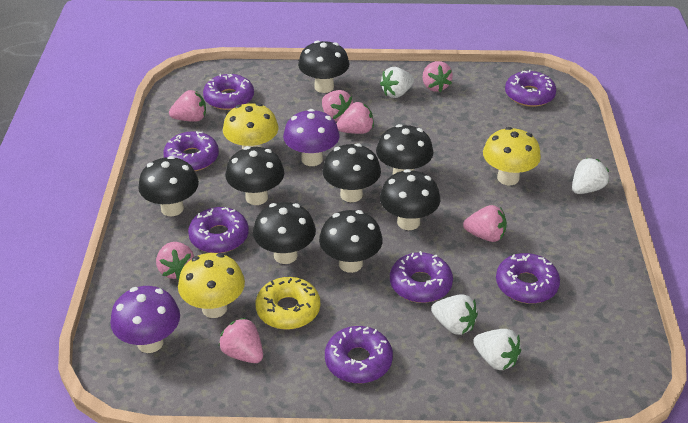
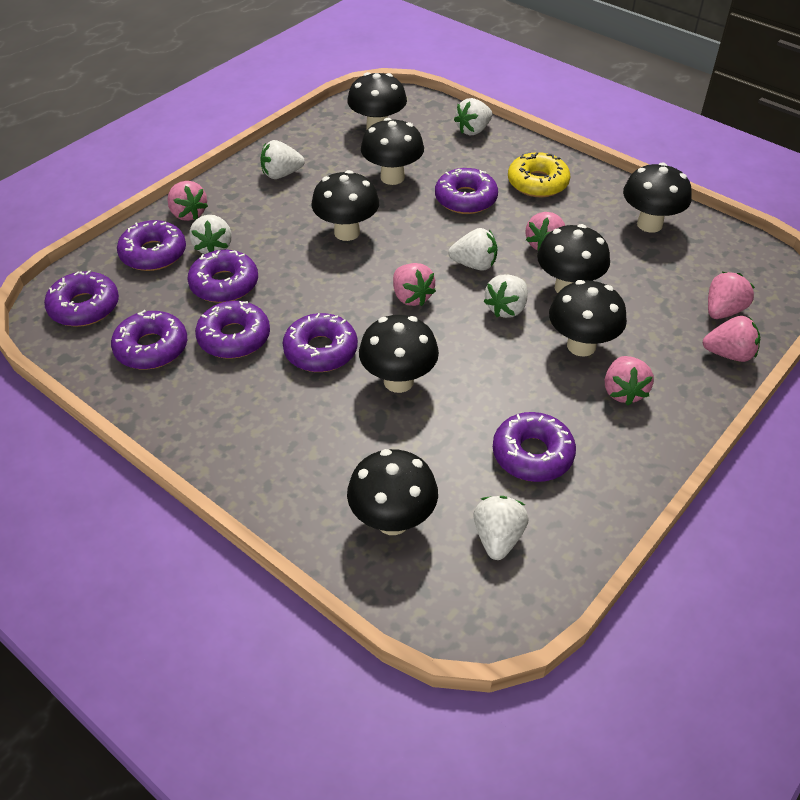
pink strawberry: [156,242,194,280] [169,90,206,122] [219,318,263,363] [322,90,353,122] [337,102,374,134] [422,61,453,92] [463,205,507,242] = 7 -> [167,181,208,221] [393,263,436,306] [526,212,565,251] [605,356,654,405] [702,316,760,362] [708,272,755,319] = 6
purple donut: [163,131,219,171] [188,207,249,253] [203,74,254,110] [325,326,393,383] [390,251,453,303] [496,253,560,304] [505,70,556,107] = 7 -> [44,270,119,327] [111,310,187,370] [117,220,186,271] [187,249,258,303] [195,301,270,359] [283,313,358,372] [435,168,498,214] [493,412,576,482] = 8
purple mushroom: [110,286,180,353] [283,109,340,166] = 2 -> none = 0
white strawberry: [380,67,414,98] [431,294,478,335] [473,329,521,370] [572,158,609,194] = 4 -> [189,215,232,254] [260,140,305,179] [448,228,498,271] [454,98,493,135] [473,496,529,560] [483,274,528,318] = 6
yellow mushroom: [178,253,245,318] [223,103,278,149] [483,127,541,185] = 3 -> none = 0

